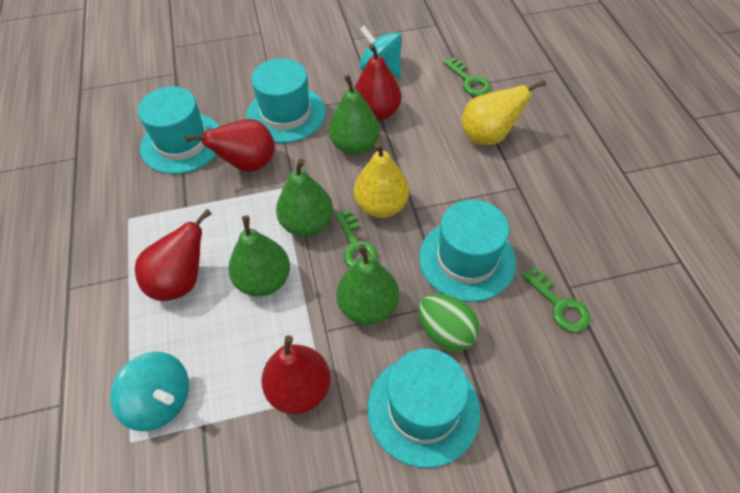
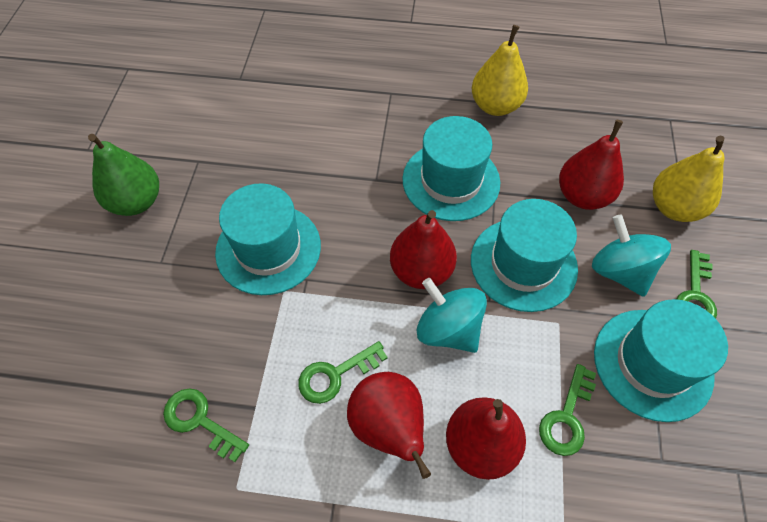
green egg: [418,294,480,351] = 1 -> none = 0
green key: [335,210,378,267] [444,58,491,96] [522,267,590,332] = 3 -> [163,388,249,462] [298,341,388,404] [539,364,596,456] [676,250,717,319] = 4
green pear: [228,216,290,297] [276,159,333,237] [329,75,380,155] [337,244,399,325] = 4 -> [88,134,159,216] = 1

